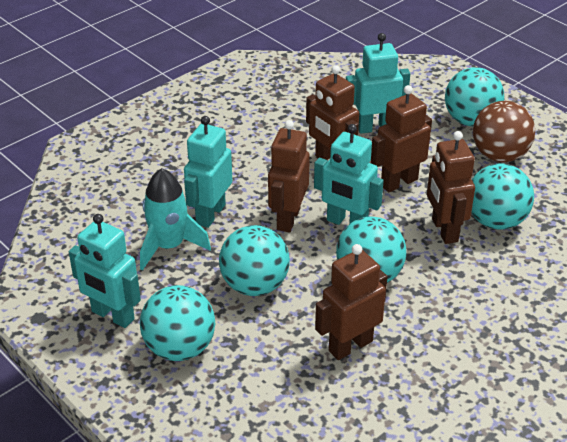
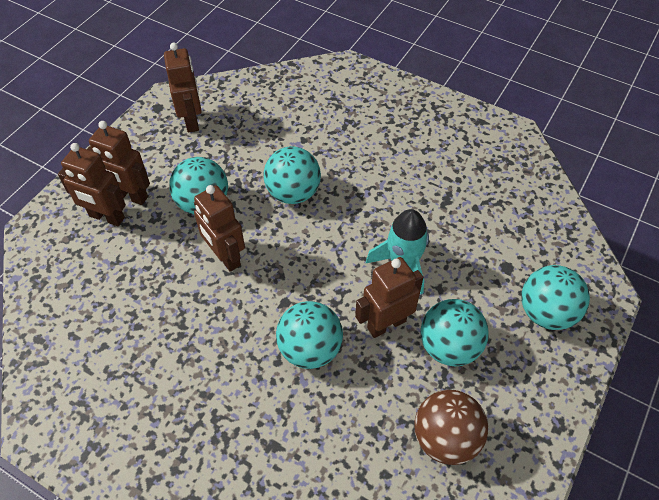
turquoise robot: [69,214,141,328] [184,116,232,228] [314,124,384,225] [346,33,410,134] = 4 -> none = 0

